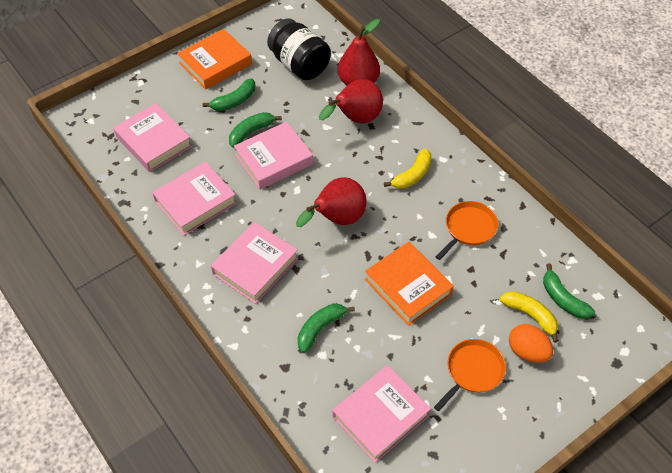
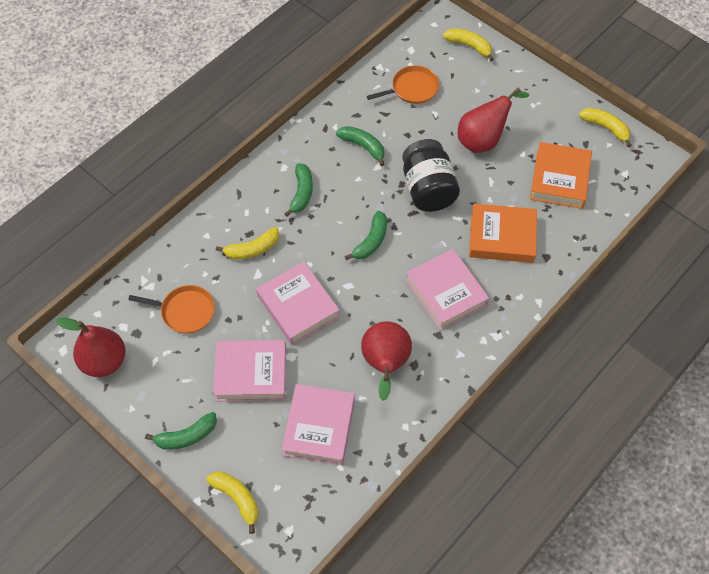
orange egg: [509,324,553,363] = 1 -> none = 0
pink book: [114,103,192,172] [152,162,237,236] [211,222,298,304] [234,122,313,190] [333,365,431,463] = 5 -> [213,340,286,401] [256,262,340,345] [282,384,355,465] [406,249,489,330] = 4
yellow banana: [384,149,432,189] [500,291,559,343] = 2 -> [206,472,259,534] [216,227,279,260] [443,28,494,61] [579,108,632,147] = 4

